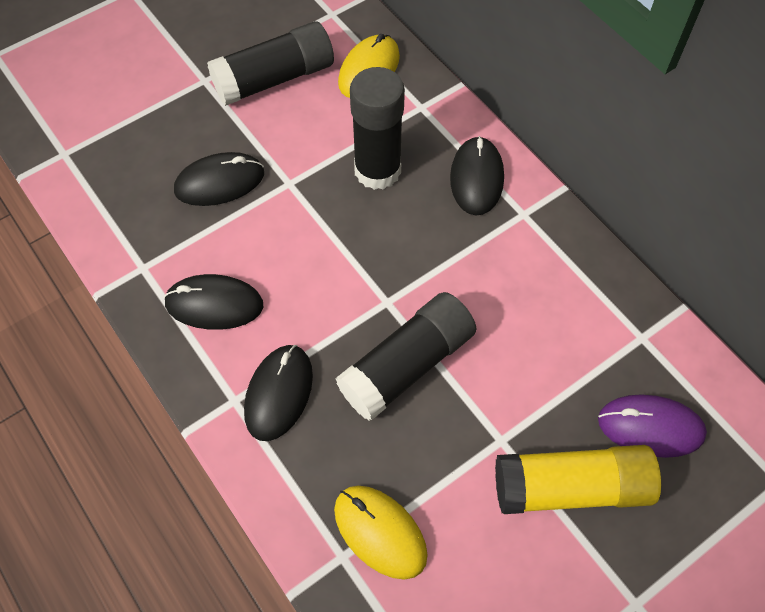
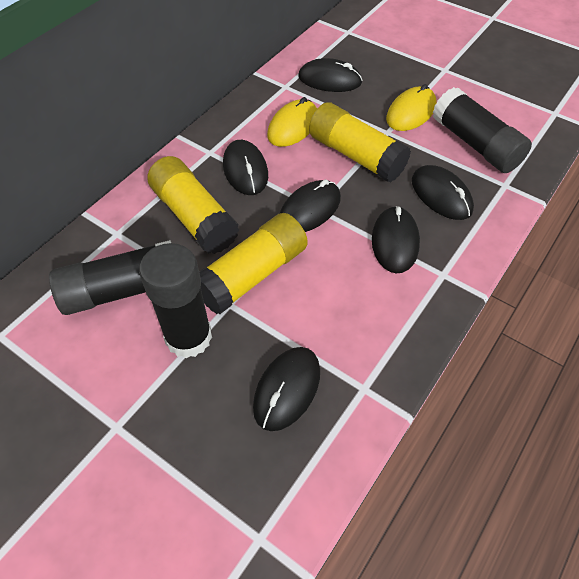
black mouse: [164,274,263,330] [174,152,264,206] [244,345,313,441] [450,136,504,215] = 4 -> [223,140,268,195] [253,347,320,431] [280,179,341,232] [298,58,363,92] [372,206,420,273] [412,165,474,220] = 6
purple mouse: [598,394,707,458] = 1 -> none = 0
yellow glue stick: [495,445,661,514] = 1 -> [147,156,240,254] [199,213,308,314] [309,102,411,183] = 3

